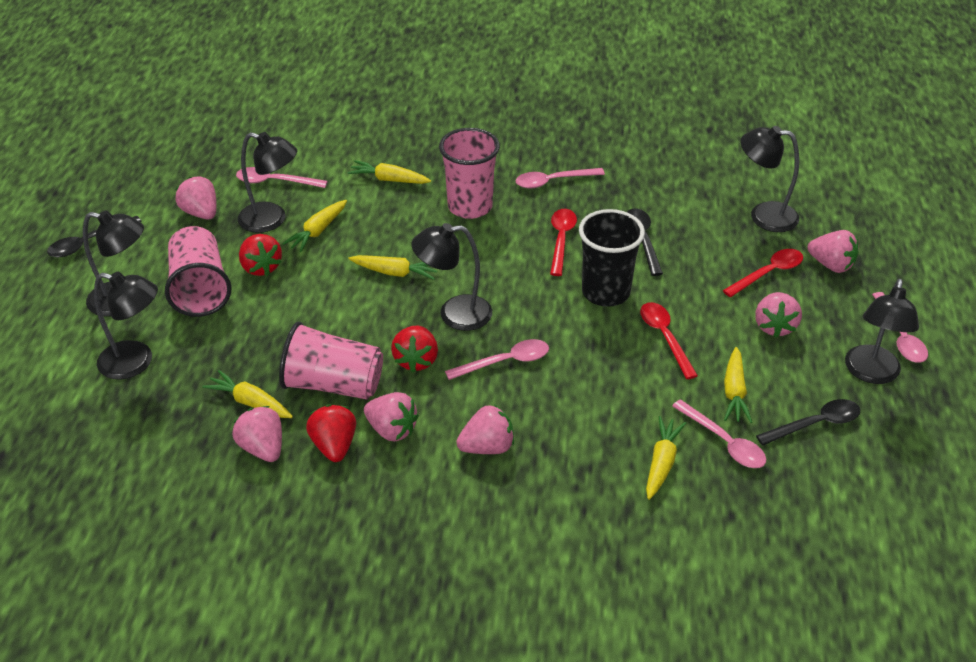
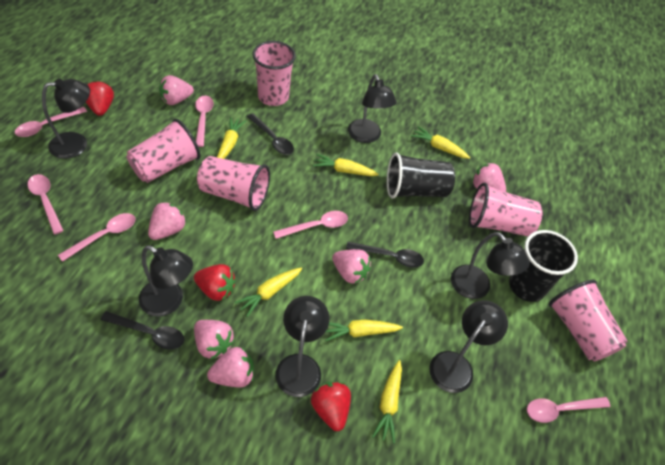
black cup: [579,209,645,307] = 1 -> [387,152,455,198] [509,230,578,302] = 2
pink cup: [165,226,232,317] [279,322,383,400] [439,128,500,219] = 3 -> [126,119,200,183] [197,156,270,211] [252,41,296,106] [469,183,543,236] [549,280,628,361] = 5
pink spoon: [236,167,328,188] [445,339,549,380] [516,168,605,188] [672,399,766,468] [872,292,928,363] = 5 -> [15,107,87,137] [27,174,64,234] [58,213,135,262] [195,96,214,147] [273,211,348,239] [527,397,610,423] = 6
red spoon: [550,209,577,276] [640,302,698,379] [723,249,803,297] = 3 -> none = 0

